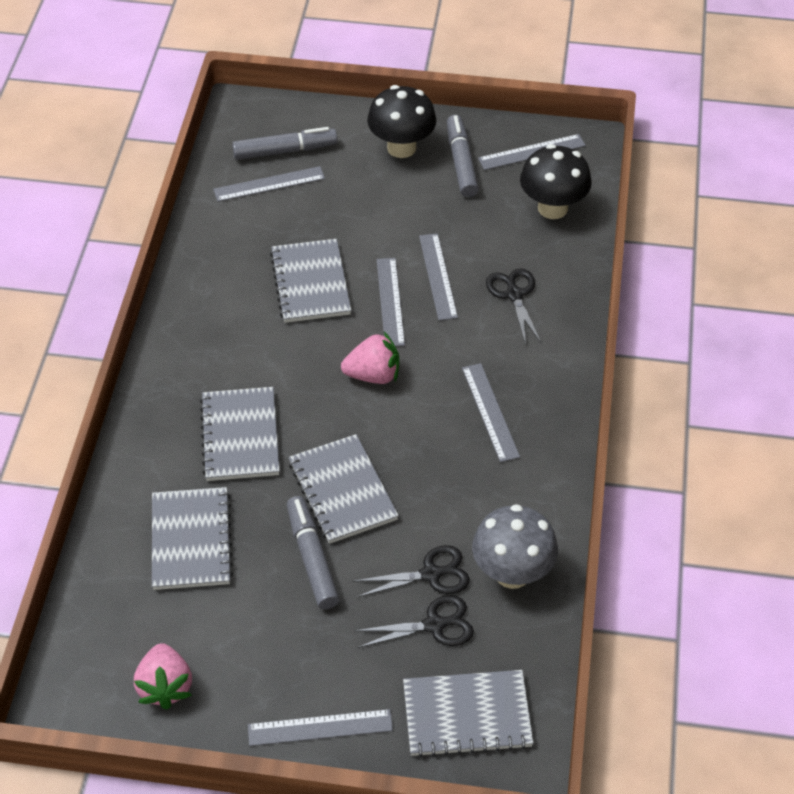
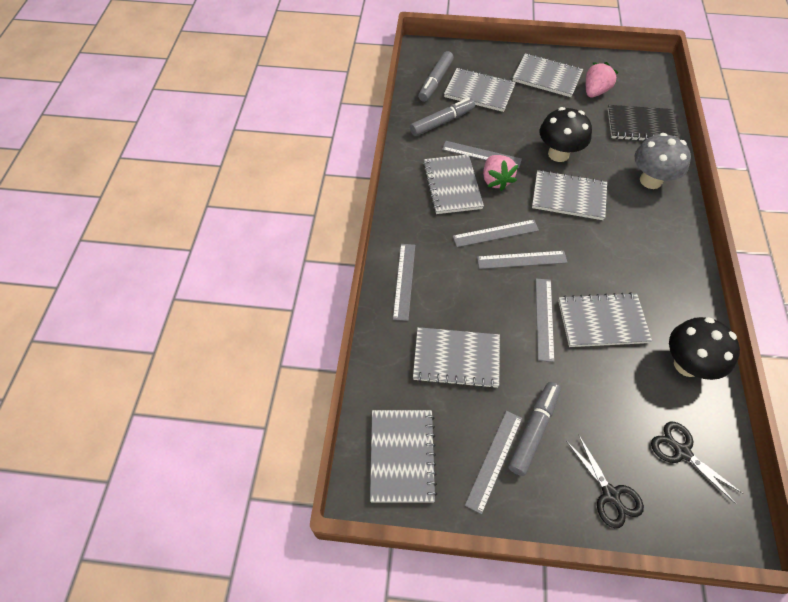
black notebook: none = 0 -> [608,105,680,141] = 1
black scissors: [354,545,470,597] [354,595,474,648] [486,268,541,345] = 3 -> [566,434,644,528] [651,421,744,504] = 2
grey notebook: [152,487,233,590] [200,387,280,481] [270,239,351,323] [289,434,399,544] [403,670,533,757] = 5 -> [370,410,437,503] [413,327,500,389] [423,154,484,214] [444,68,516,112] [512,54,583,97] [532,170,607,220] [558,292,652,347] = 7

